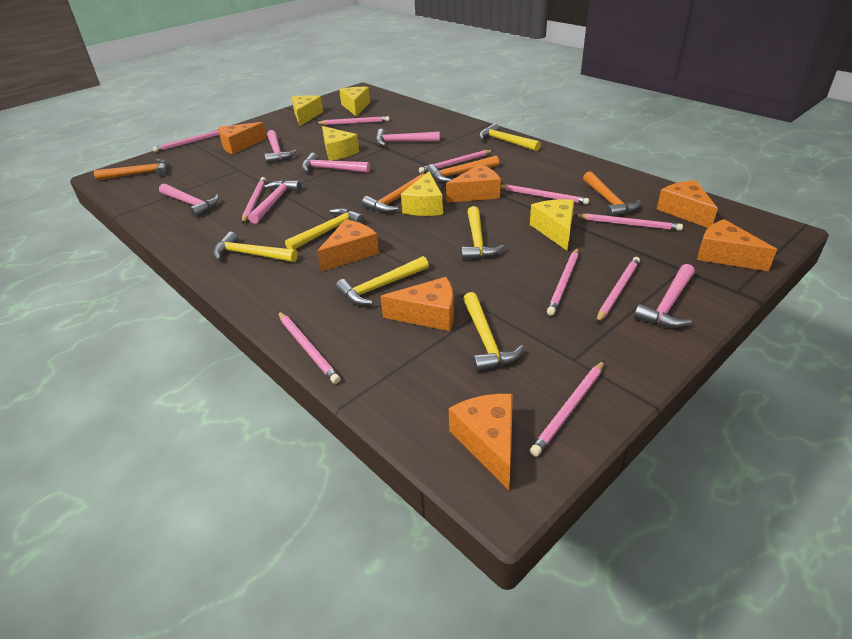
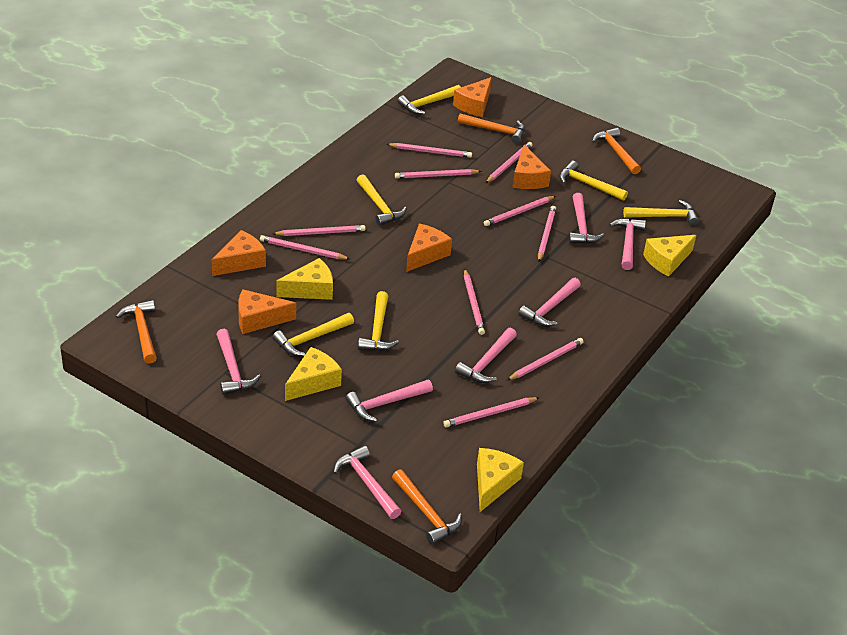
orange cheese: [218,122,267,154] [317,219,379,272] [380,277,454,331] [446,164,501,203] [449,394,513,490] [657,180,718,228] [697,219,777,271] = 7 -> [212,230,266,276] [238,289,296,334] [406,224,452,272] [453,77,492,117] [512,145,551,189] = 5
pink hammer: [159,184,219,217] [248,180,301,224] [264,130,297,164] [301,153,370,173] [376,129,440,146] [634,264,695,328] = 6 -> [216,329,261,395] [333,446,402,519] [345,380,433,422] [455,328,517,383] [518,278,581,327] [569,193,604,244] [609,218,646,270] = 7
yellow cheese: [292,95,323,126] [322,126,359,161] [339,87,370,116] [401,171,443,216] [530,199,574,251] = 5 -> [276,258,333,300] [285,347,342,401] [477,448,524,512] [643,235,696,277] = 4

